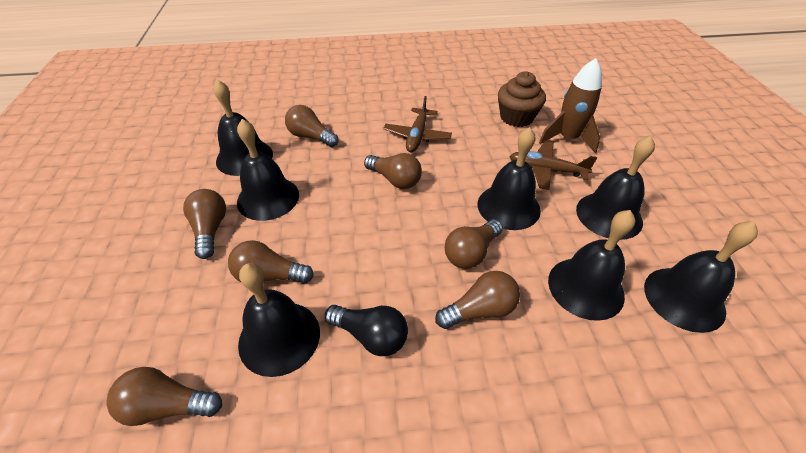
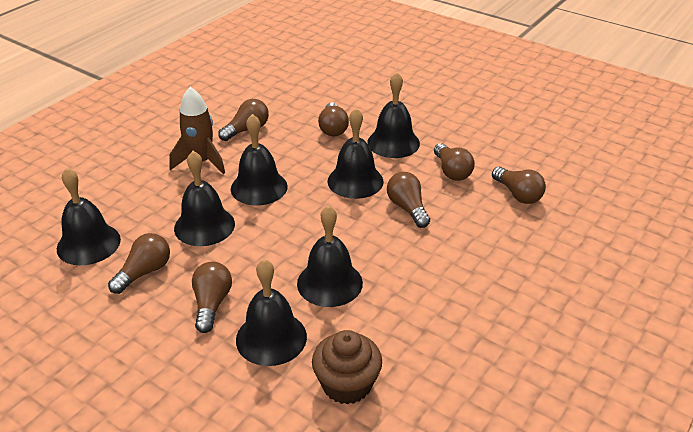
black light bulb: [325,305,408,356] = 1 -> none = 0
brown plane: [383,96,452,152] [509,141,597,190] = 2 -> none = 0

